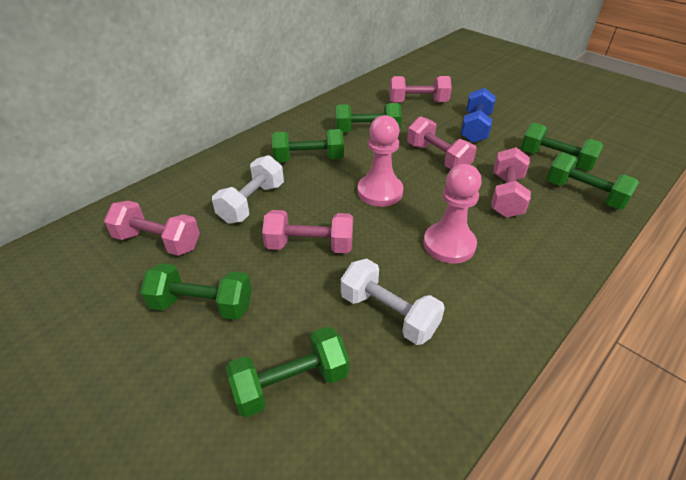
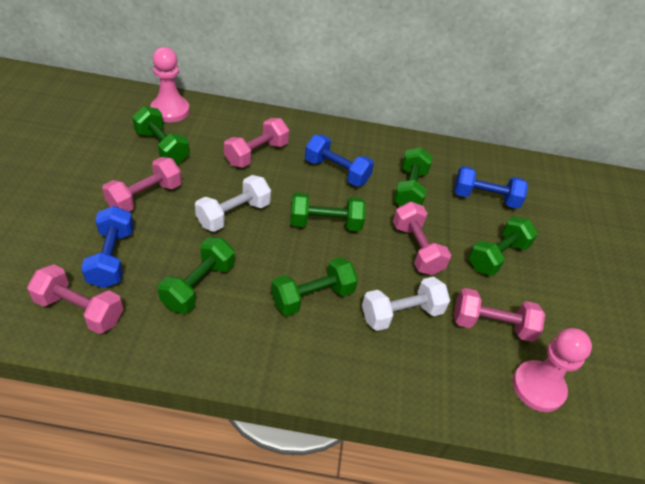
blue dumbbell: [461,88,496,143] = 1 -> [81,206,134,288] [305,135,374,186] [454,166,528,209] = 3

